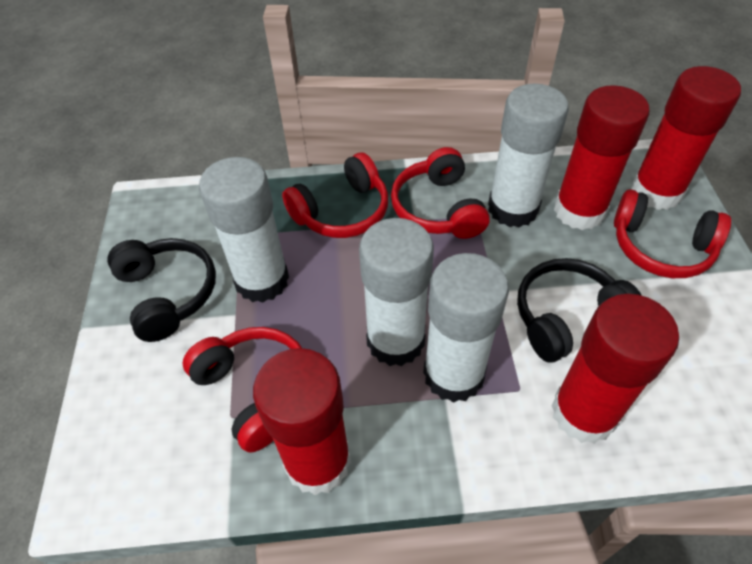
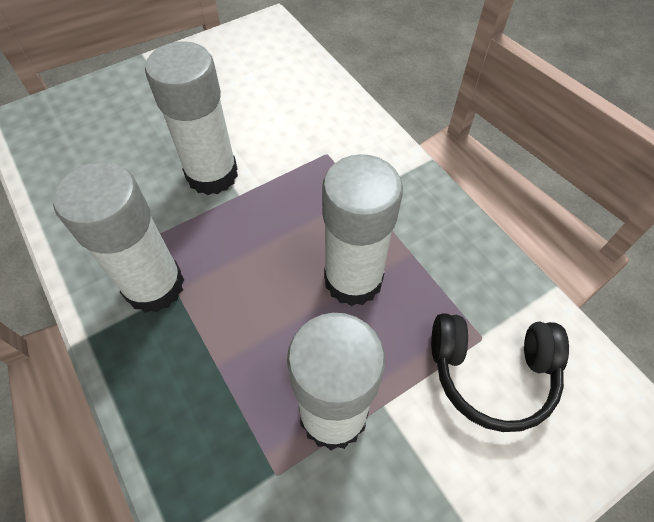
black headphones: [107,238,216,342] [517,258,642,363] = 2 -> [431,313,569,432] = 1
red glue stick: [253,348,351,495] [552,294,679,444] [554,85,650,230] [631,66,741,210] = 4 -> none = 0
red headphones: [183,327,302,453] [282,153,388,238] [391,147,490,239] [614,189,731,278] = 4 -> none = 0

